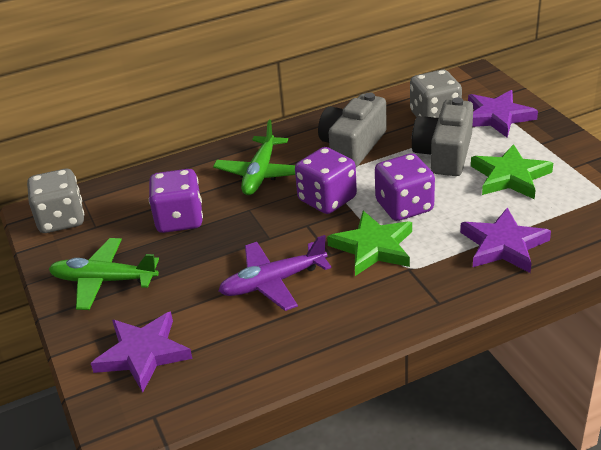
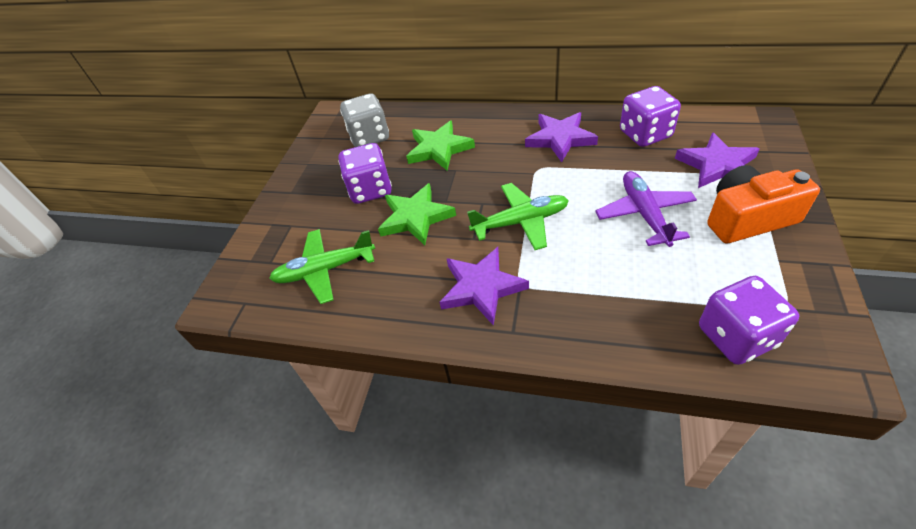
grey camera: [318,92,387,167] [412,97,474,176] = 2 -> none = 0
grey dice: [27,169,84,233] [410,70,462,118] = 2 -> [340,93,389,147] = 1
orange camera: none = 0 -> [707,165,820,243] = 1

